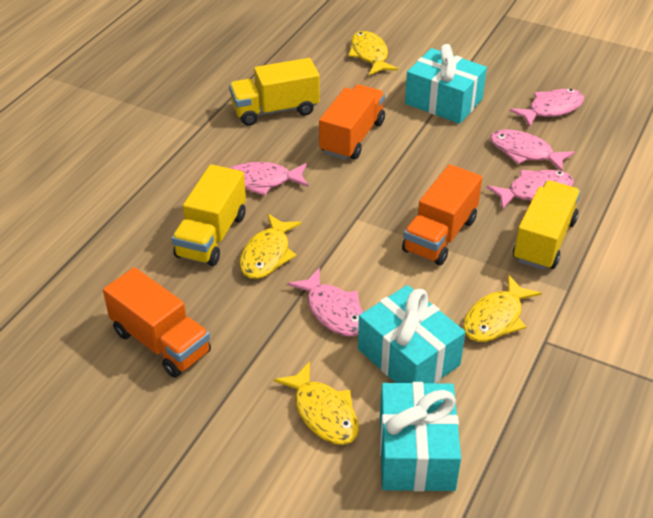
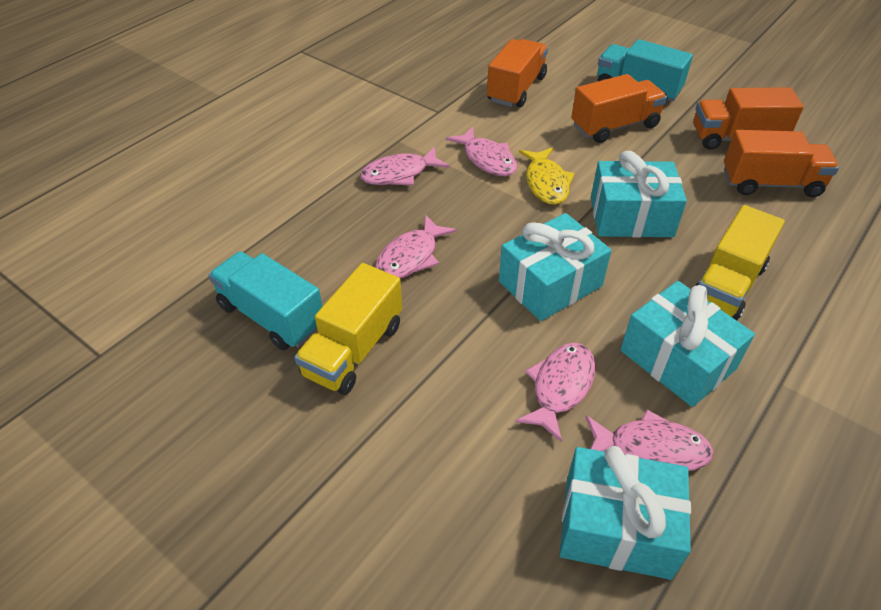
orange truck: [103,267,211,378] [319,85,385,160] [402,164,482,266] = 3 -> [487,39,548,107] [571,74,667,143] [694,87,804,150] [724,130,839,197] = 4
turquoise gift: [358,285,465,383] [380,382,461,492] [405,44,487,124] = 3 -> [499,213,612,321] [560,446,691,580] [591,151,687,238] [620,281,755,407] = 4
turquoise truck: none = 0 -> [209,252,322,350] [597,39,693,102] = 2
yellow fish: [239,214,302,279] [274,361,359,445] [348,31,398,75] [463,275,542,342] = 4 -> [519,147,575,205] = 1
yellow truck: [172,164,246,266] [229,58,320,126] [513,181,581,270] = 3 -> [294,263,402,395] [695,205,785,321] = 2

